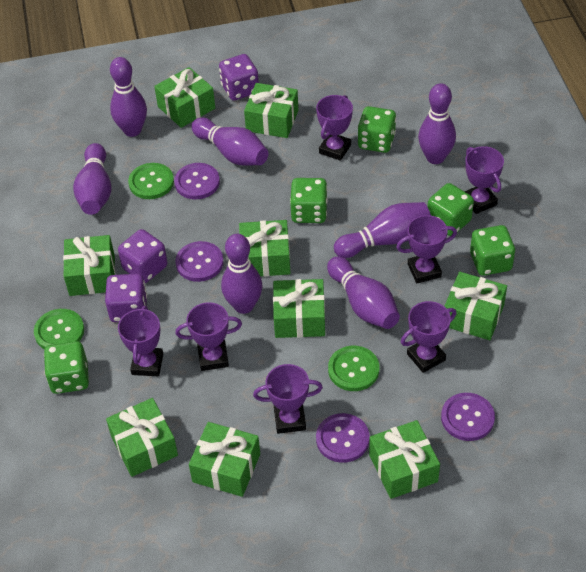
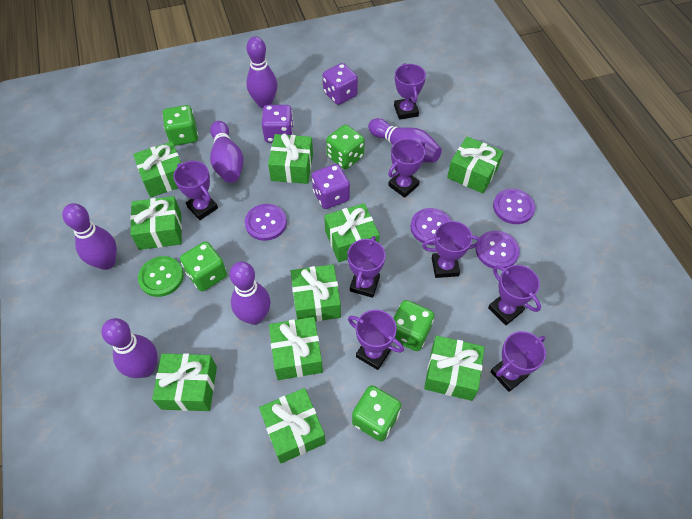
green button: [34,309,84,349] [128,163,174,199] [328,346,379,391] = 3 -> [138,256,184,297] = 1
green gift: [63,235,115,296] [106,398,178,477] [154,67,215,128] [189,422,260,497] [239,220,291,277] [244,83,298,138] [273,279,325,338] [369,420,440,499] [444,272,507,340] = 9 -> [130,196,182,250] [133,141,182,197] [152,353,217,411] [259,388,326,464] [268,134,313,184] [269,317,323,380] [291,264,341,322] [324,203,380,262] [424,335,485,401] [447,136,503,193] = 10
purple bowling pin: [73,143,112,215] [110,57,147,137] [191,117,268,166] [221,234,262,314] [327,257,400,329] [334,202,431,258] [418,83,456,164] = 7 -> [62,203,117,270] [101,318,158,378] [210,121,244,183] [230,261,271,325] [246,36,277,108] [368,118,442,163] = 6
purple trophy: [118,306,163,376] [176,302,242,371] [253,364,323,434] [316,95,353,161] [396,215,457,283] [401,301,456,373] [464,146,504,214] = 7 -> [173,161,218,220] [347,236,385,298] [348,310,404,370] [388,139,425,198] [394,63,426,120] [422,221,481,278] [488,265,541,325] [490,331,546,392] = 8

